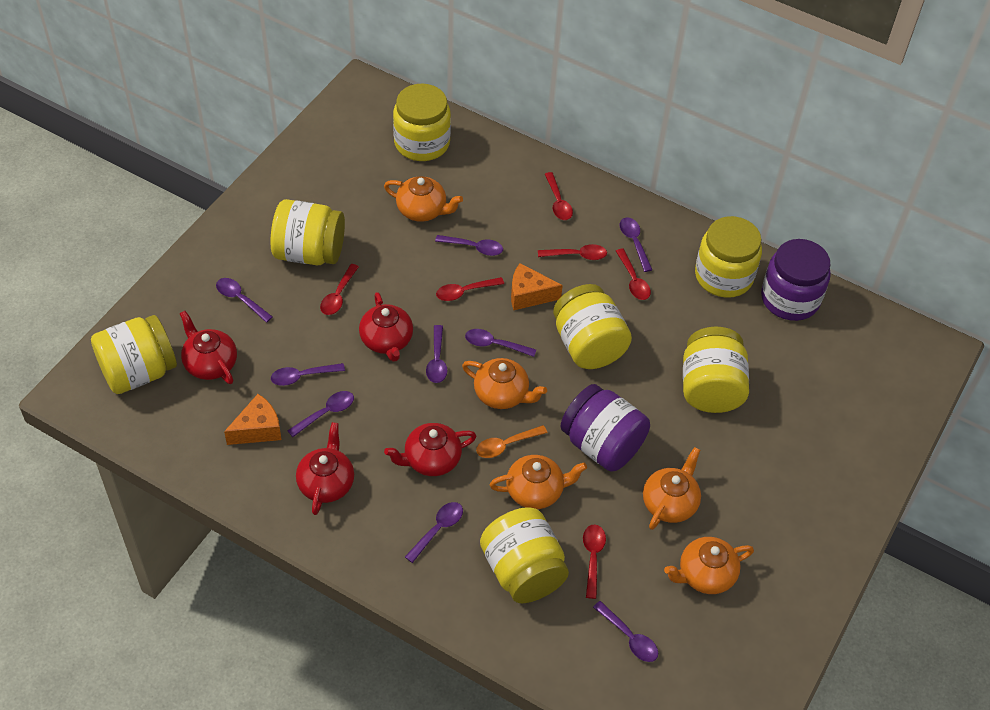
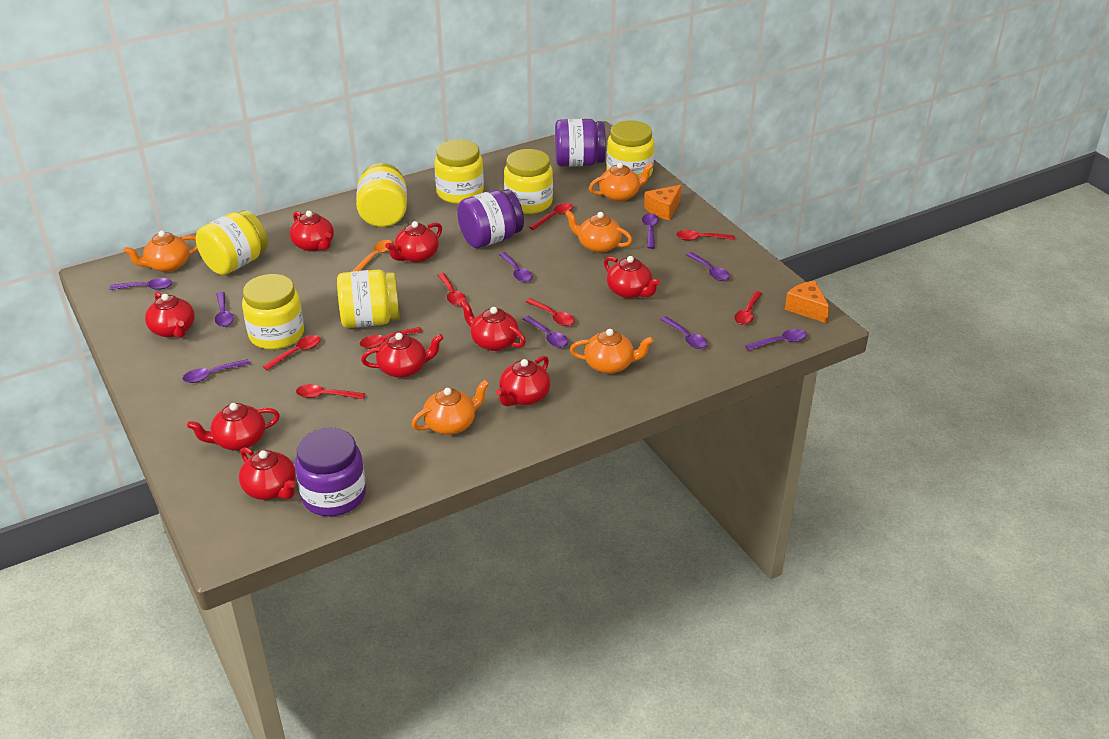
purple jar: [560,384,650,471] [761,239,831,321] = 2 -> [295,427,366,516] [457,189,524,248] [555,119,606,167] = 3
red spoon: [320,264,359,315] [436,277,504,301] [538,244,607,260] [545,172,573,220] [583,525,606,599] [616,249,651,300] = 6 -> [263,335,320,370] [296,384,365,399] [360,327,422,349] [438,273,466,306] [526,298,575,326] [529,203,573,230] [676,230,735,241] [734,291,762,325] = 8
red teapot: [180,311,237,384] [296,422,354,515] [359,292,413,362] [384,423,476,476] = 4 -> [145,292,195,338] [187,403,280,450] [239,447,296,500] [290,211,334,252] [361,333,443,378] [385,221,442,263] [460,300,526,351] [496,356,550,406] [604,256,660,299] = 9

